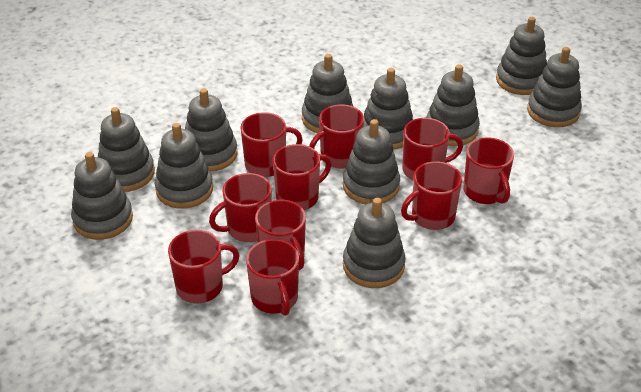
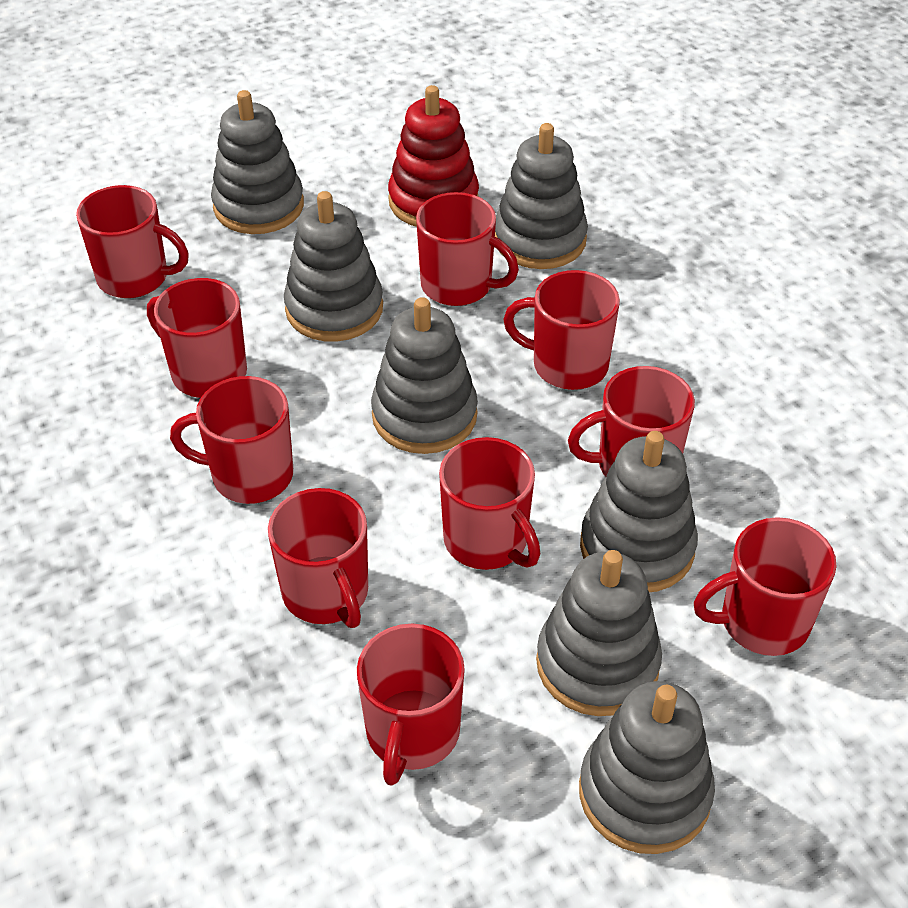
grey stacking toy: [71,152,133,240] [98,107,155,192] [155,123,213,209] [185,88,238,172] [302,54,354,133] [343,119,400,204] [343,198,406,288] [364,68,413,150] [426,64,480,146] [496,17,547,95] [527,47,582,127] = 11 -> [211,90,304,234] [284,191,383,342] [371,297,478,454] [495,123,588,269] [536,550,662,716] [579,681,715,854] [580,431,698,592] = 7
red stacking toy: none = 0 -> [388,85,479,227] = 1

